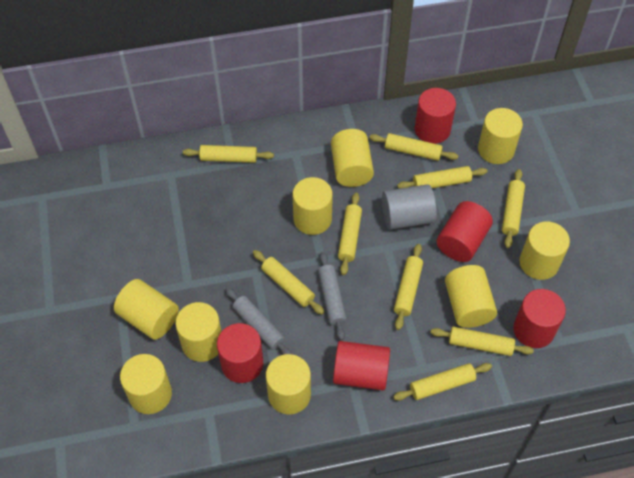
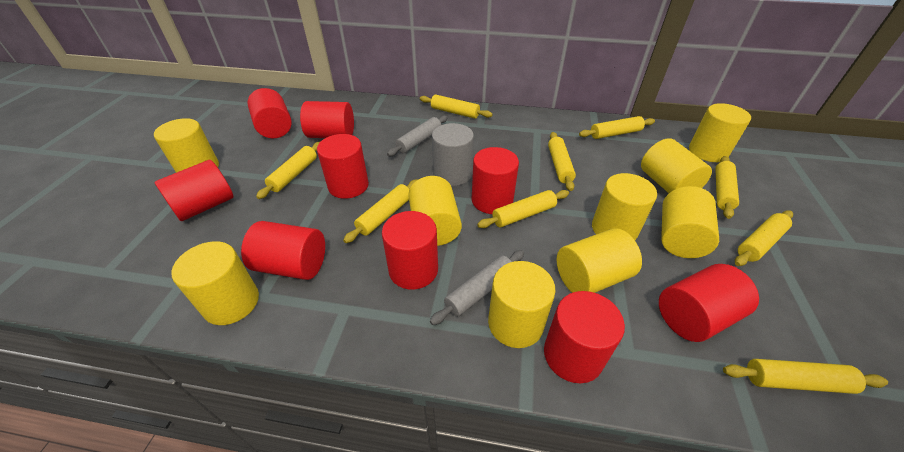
red cylinder: [217,323,263,383] [333,341,390,390] [415,88,456,144] [436,201,493,262] [513,289,566,348] = 5 -> [155,160,234,221] [241,221,325,280] [248,88,292,138] [300,101,354,138] [317,134,369,199] [382,211,438,290] [472,147,519,214] [544,291,625,383] [659,264,759,342] = 9

